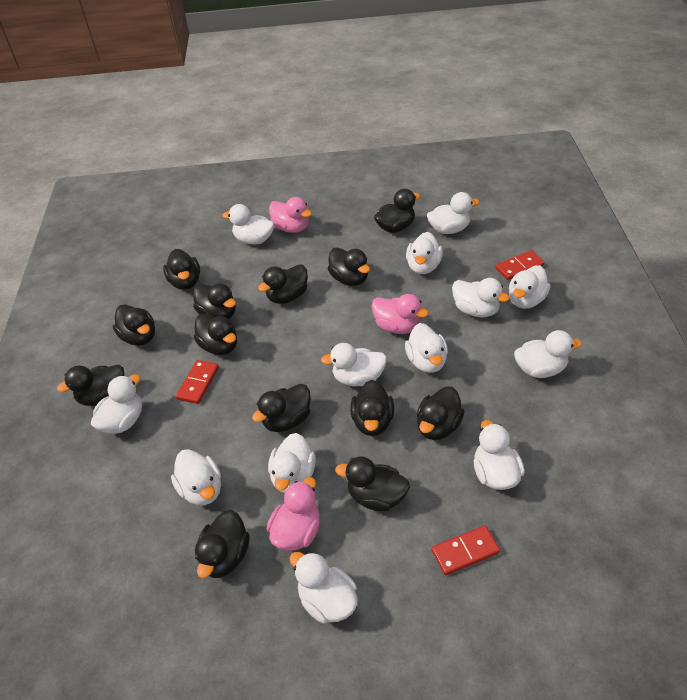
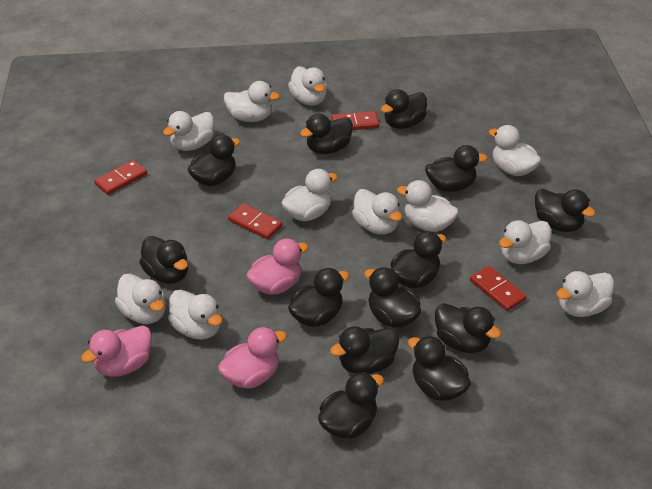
red domino: [176,360,219,404] [432,526,500,575] [495,250,544,280] = 3 -> [94,160,147,195] [228,203,283,239] [332,111,380,130] [470,266,527,311] = 4
white duck: [91,374,142,434] [171,449,221,505] [222,204,274,244] [268,433,316,493] [290,552,358,624] [321,343,387,386] [405,323,448,373] [406,232,443,274] [427,192,480,234] [452,278,510,318] [473,420,525,490] [509,265,551,309] [514,330,582,378] = 13 -> [115,274,166,324] [163,111,214,151] [168,289,223,340] [224,81,280,122] [281,169,338,221] [288,66,327,106] [352,189,402,235] [397,180,459,232] [489,125,541,176] [499,220,551,264] [556,271,614,317] = 11

